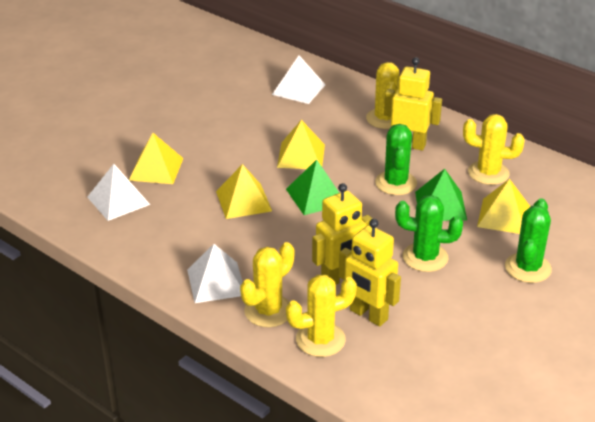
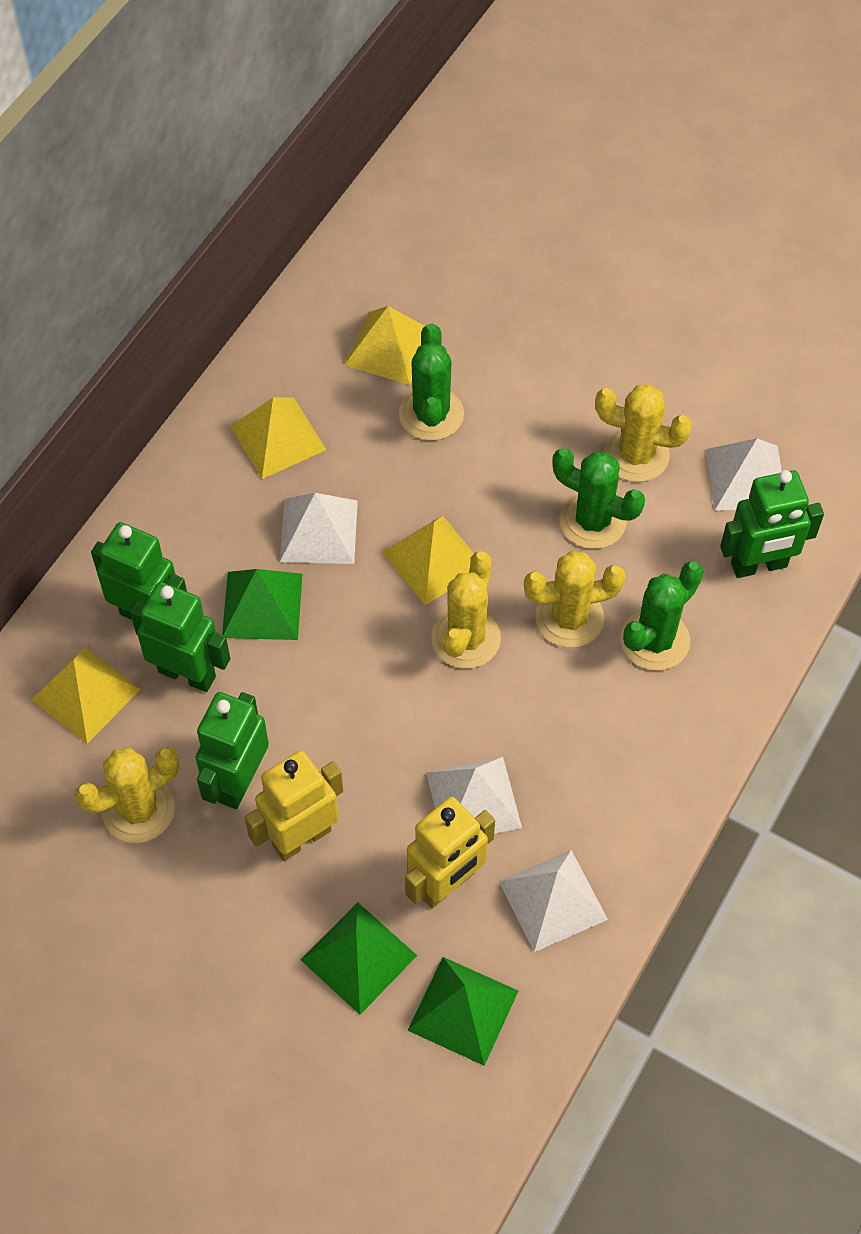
green pyramid: [286,159,339,215] [415,169,467,221] = 2 -> [222,569,302,640] [300,902,417,1015] [407,957,518,1066] = 3
green robot: none = 0 -> [91,522,187,620] [130,582,230,692] [196,692,269,809] [720,470,824,578] = 4
white pyramid: [87,164,150,221] [187,244,243,303] [272,55,326,104] = 3 -> [280,493,358,564] [426,757,522,834] [499,850,608,952] [706,438,782,511] = 4
yellow robot: [312,183,372,284] [339,219,401,327] [384,57,442,151] = 3 -> [245,750,343,861] [405,797,495,908] = 2

